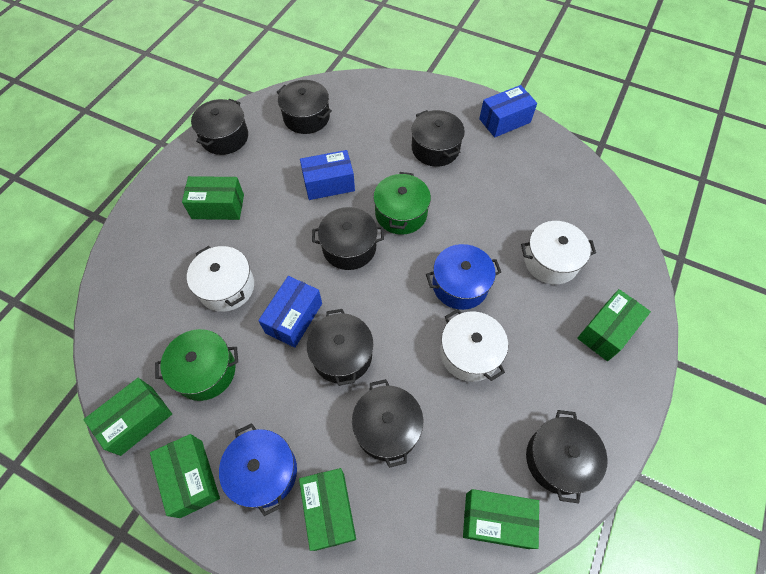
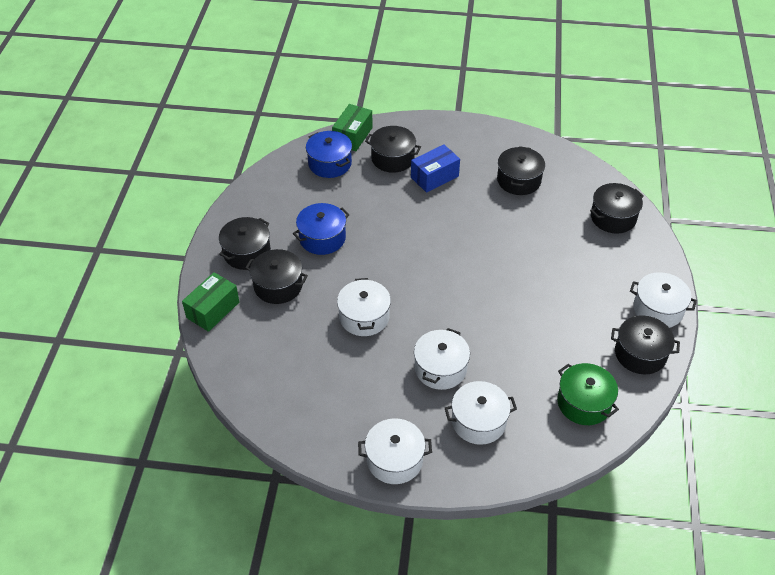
black pot: [191,99,248,155] [277,80,332,134] [307,309,373,386] [312,207,384,270] [352,379,423,468] [411,110,465,166] [526,410,607,503] = 7 -> [219,217,271,270] [245,249,308,304] [365,126,421,173] [497,146,545,195] [590,183,644,233] [611,315,680,374] = 6
blue box: [258,276,322,348] [300,150,355,200] [479,85,537,138] = 3 -> [411,145,460,193] = 1
green box: [83,378,172,456] [150,434,220,518] [182,176,244,220] [299,468,356,551] [463,489,539,549] [577,289,651,361] = 6 -> [182,272,239,332] [332,104,373,151] = 2
green pot: [155,329,238,401] [373,172,431,235] = 2 -> [557,363,619,425] = 1
white pot: [187,246,254,312] [440,309,508,382] [521,221,596,285] = 3 -> [337,278,391,336] [358,418,432,484] [414,328,470,390] [445,381,517,445] [630,272,697,328] = 5

